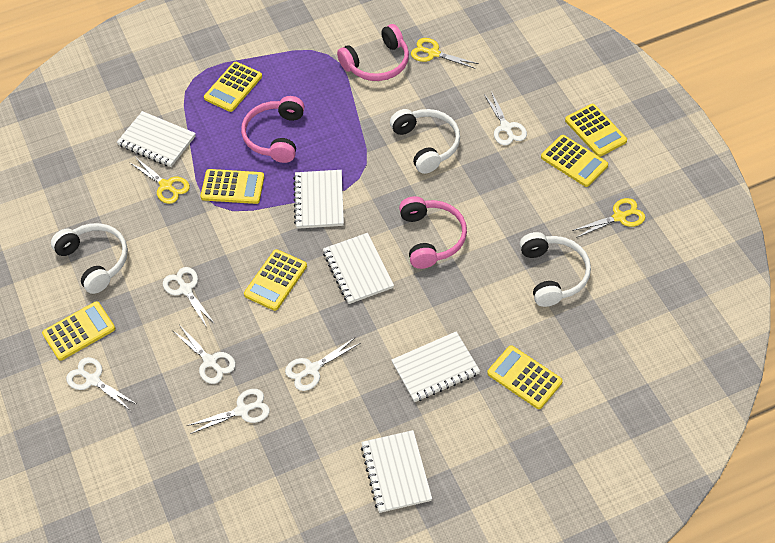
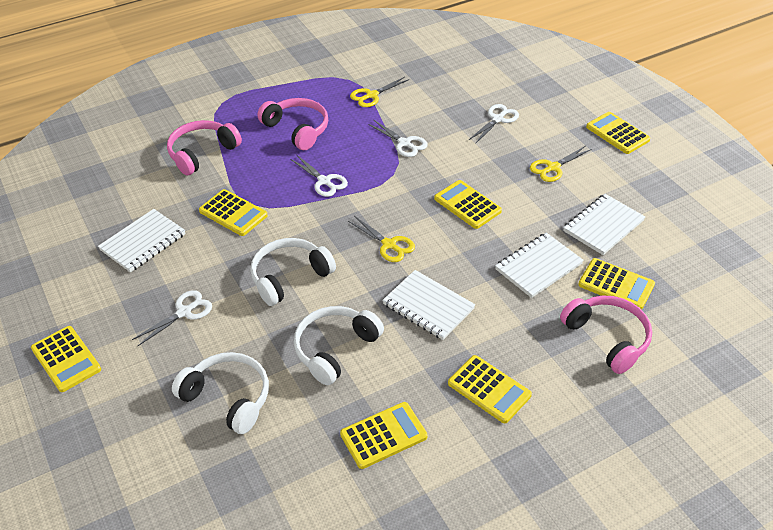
white notebook: [117,111,196,167] [293,170,344,229] [323,233,394,304] [361,430,432,513] [391,331,480,402] = 5 -> [98,209,186,273] [382,270,475,340] [495,233,584,298] [563,194,645,255] = 4
white scissors: [66,357,136,411] [163,267,215,326] [173,326,236,384] [187,389,270,434] [285,337,361,391] [484,91,527,145] = 6 -> [132,290,212,346] [290,154,348,197] [368,120,428,157] [469,104,519,144] = 4

